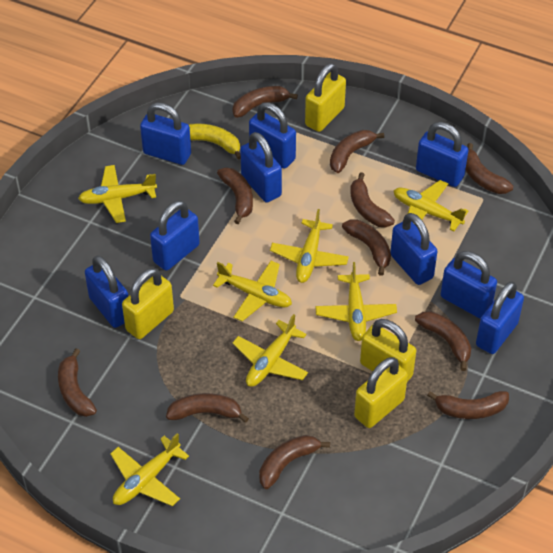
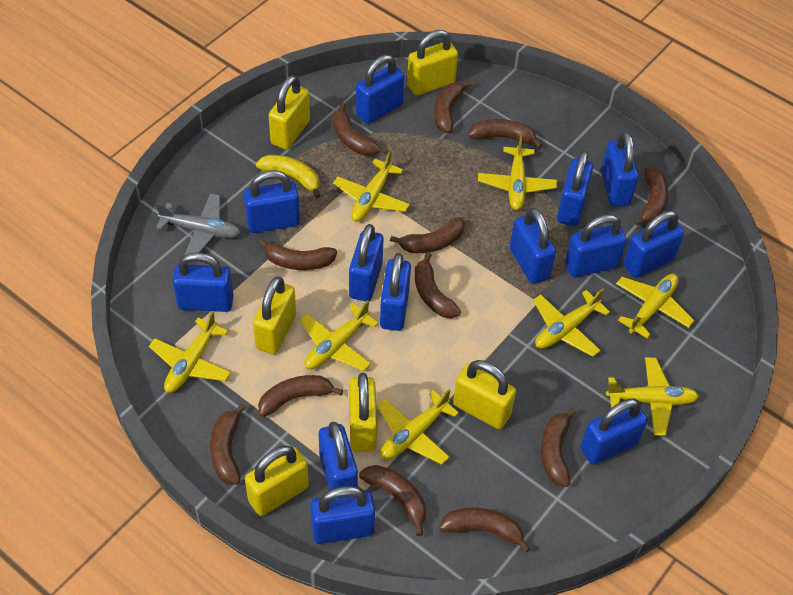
blue padlock: [85,255,128,328] [140,102,191,165] [150,201,200,271] [240,132,282,203] [249,102,296,169] [390,213,438,285] [416,122,469,187] [441,251,497,319] [476,282,524,354] = 9 -> [173,252,233,312] [244,170,300,233] [310,486,375,544] [319,422,358,490] [349,224,384,301] [356,55,404,124] [380,253,411,331] [510,208,556,284] [557,151,593,226] [565,214,627,277] [580,399,648,465] [601,131,639,207] [623,211,684,278] = 13
brown banana: [58,348,97,417] [166,393,249,423] [217,167,253,224] [232,86,298,118] [259,435,330,489] [330,130,384,173] [342,219,391,276] [350,172,395,227] [415,311,471,371] [427,391,509,419] [466,143,513,194] = 11 -> [210,404,246,485] [258,238,337,270] [258,375,343,417] [333,102,380,156] [359,465,426,536] [390,217,465,253] [415,252,461,318] [434,81,472,133] [439,508,531,553] [468,119,543,148] [541,408,577,487] [634,167,668,226] = 12
grey plane: none = 0 -> [156,193,241,255] = 1
yellow padlock: [122,268,174,339] [305,63,346,132] [354,357,408,428] [360,319,416,382] = 4 -> [245,445,309,516] [253,276,296,355] [269,75,310,150] [349,373,377,452] [407,30,458,96] [453,360,516,429] = 6
yellow plane: [78,165,157,223] [110,433,189,506] [213,261,292,321] [232,314,308,387] [270,209,349,283] [315,262,397,341] [394,180,468,231] = 7 -> [149,311,231,393] [300,300,379,371] [333,151,410,221] [377,389,459,465] [478,135,557,210] [533,288,610,357] [606,357,699,436] [616,274,695,338] = 8

